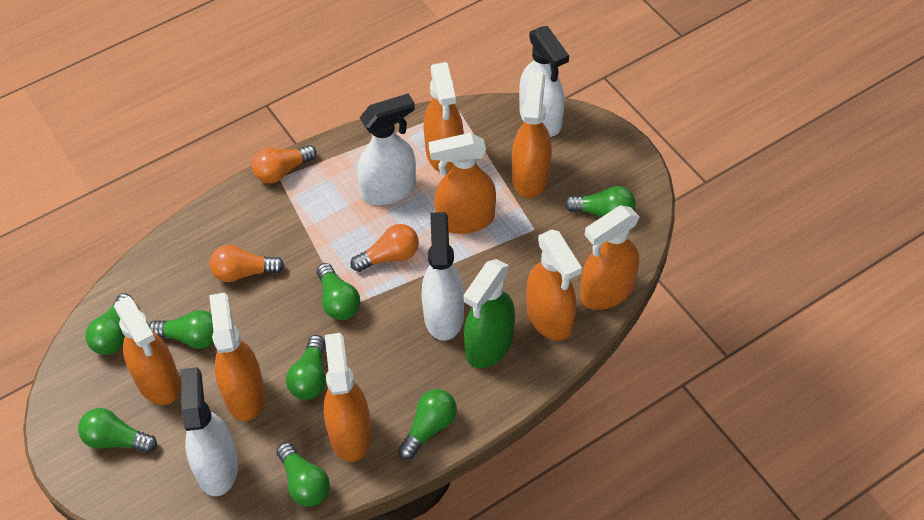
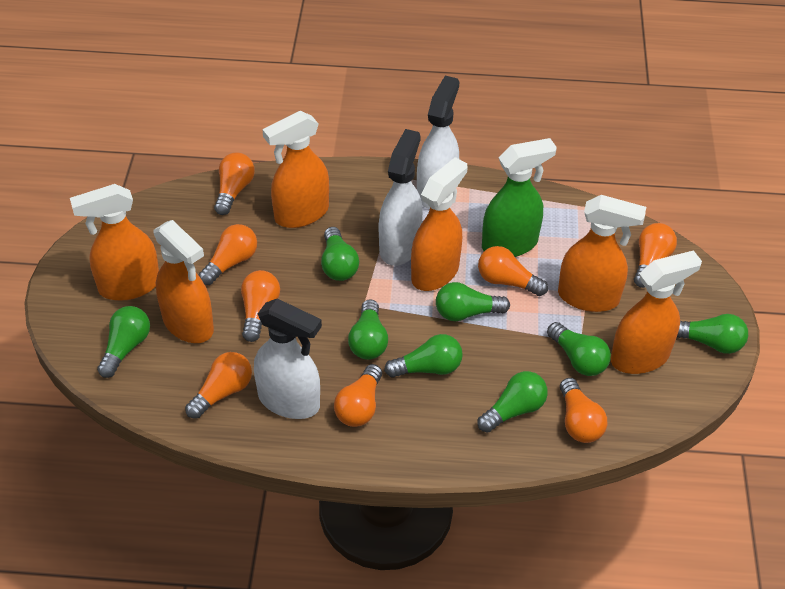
orange light bulb: [210,245,285,282] [252,145,317,183] [350,224,419,272] = 3 -> [185,352,252,419] [199,224,257,285] [214,153,255,215] [241,270,280,342] [334,364,382,427] [478,246,548,296] [560,378,607,443] [634,223,677,288] = 8
orange spray bottle: [114,296,181,405] [209,292,265,421] [324,333,371,462] [424,62,464,173] [429,133,496,234] [512,71,552,198] [527,230,582,341] [580,205,640,310] = 8 -> [70,184,159,301] [153,220,214,343] [262,111,329,228] [411,157,468,291] [558,195,646,312] [611,250,702,374] = 6
white spray bottle: [181,367,238,496] [357,93,416,205] [421,212,464,341] [519,26,569,137] = 4 -> [254,299,322,419] [379,129,423,266] [417,76,459,209] = 3

